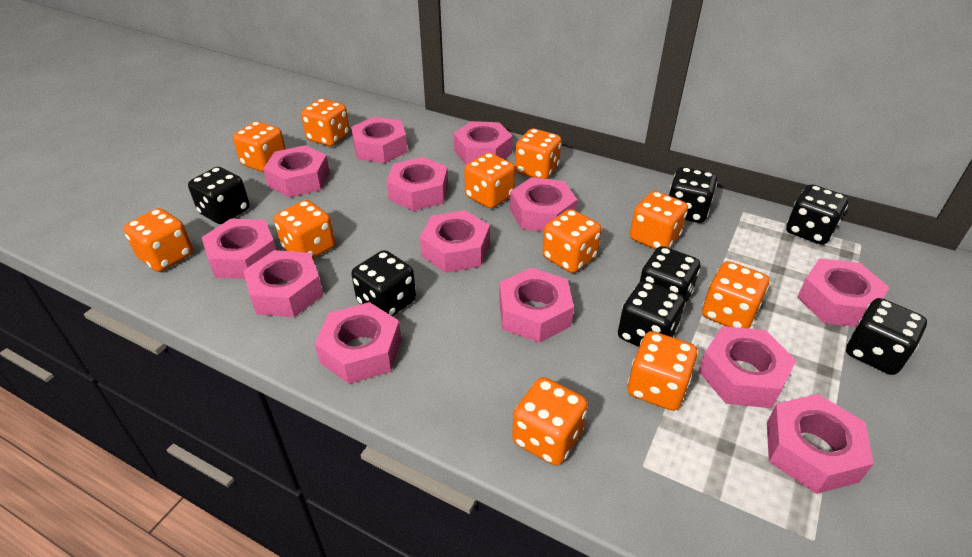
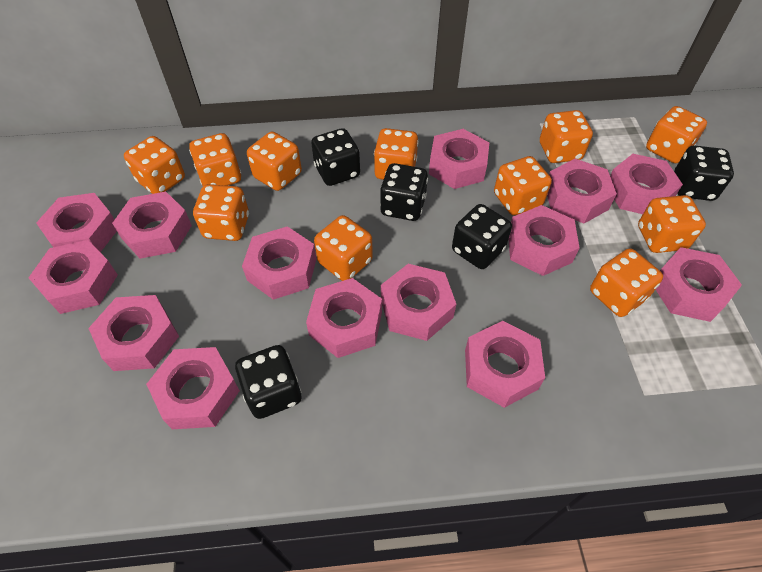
black dice: [188,167,250,224] [351,250,416,316] [618,281,685,347] [639,246,700,307] [669,167,717,223] [786,185,848,245] [846,298,927,375] = 7 -> [235,345,302,419] [311,128,360,186] [380,163,428,221] [452,204,512,269] [674,145,734,201] = 5
pink nut: [202,219,276,279] [243,250,323,317] [263,145,330,198] [315,302,402,384] [351,117,408,163] [386,157,448,211] [420,210,490,273] [454,121,513,165] [499,268,574,343] [510,177,577,232] [698,326,797,408] [767,394,873,494] [797,258,889,327] = 13 -> [28,240,118,314] [36,193,117,252] [88,295,179,371] [112,192,192,259] [146,347,240,429] [242,226,316,300] [306,278,382,358] [381,264,456,341] [429,129,489,189] [465,321,545,408] [508,205,580,276] [547,159,617,223] [610,154,683,214] [655,247,742,322] = 14

